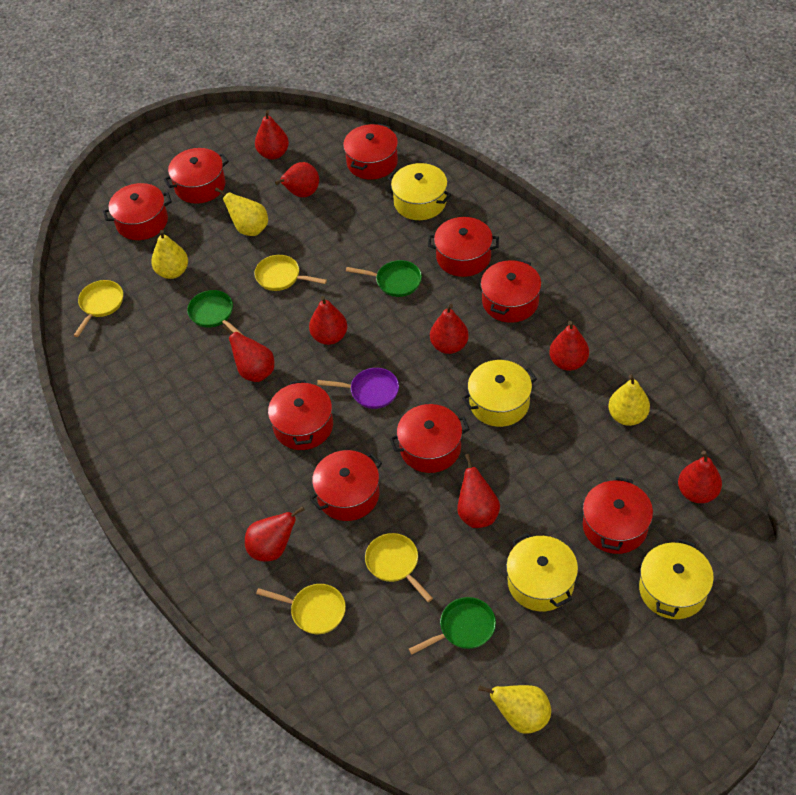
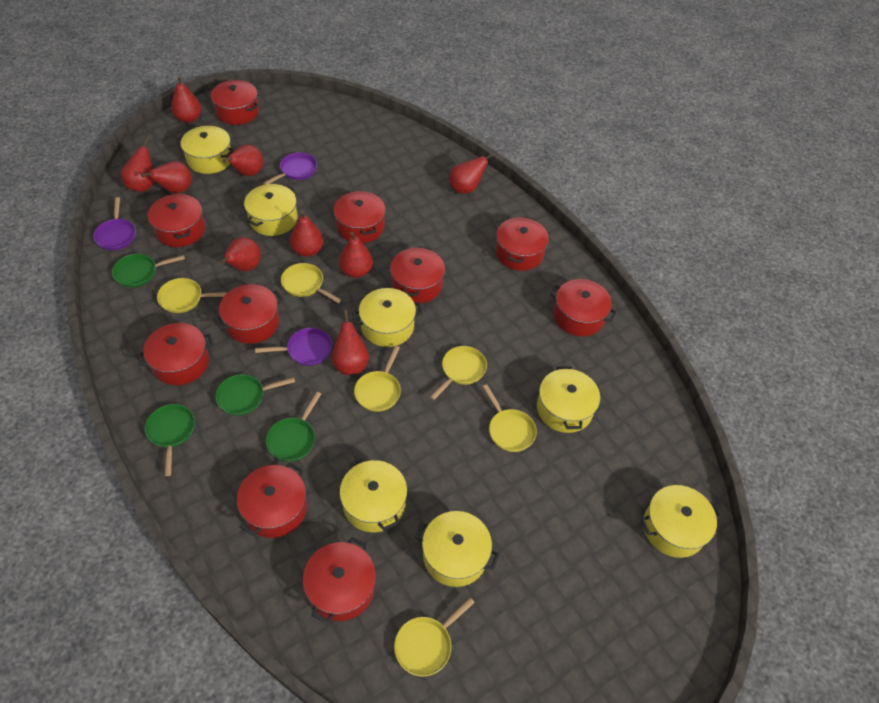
green pan: [187,290,243,335] [346,260,422,297] [409,597,496,654] = 3 -> [112,254,185,288] [145,404,195,476] [215,374,295,416] [266,392,321,462] = 4
purple pan: [317,368,399,409] = 1 -> [93,197,136,251] [255,328,332,366] [263,152,317,185] = 3
red pot: [103,183,172,240] [164,148,229,204] [268,380,333,450] [309,450,382,521] [343,124,398,180] [390,404,470,473] [428,217,499,277] [481,259,541,323] [583,477,653,554] = 9 -> [137,323,213,385] [148,193,205,247] [211,80,259,125] [214,284,283,344] [237,463,307,538] [303,537,376,623] [334,190,386,243] [390,246,445,303] [495,216,549,271] [550,279,617,336] = 10
yellow pan: [73,280,123,337] [254,255,327,291] [256,584,346,634] [365,533,433,602] = 4 -> [157,278,228,313] [281,263,341,303] [354,346,401,412] [394,597,475,677] [430,346,487,400] [482,384,537,452] = 6
yellow pear: [151,230,188,279] [215,187,268,236] [478,685,551,734] [608,375,650,426] = 4 -> none = 0
yellow pot: [388,163,451,220] [462,360,537,427] [506,533,578,611] [639,539,714,619] = 4 -> [179,126,234,174] [244,184,298,236] [340,457,407,532] [352,288,422,347] [415,511,499,587] [537,366,600,433] [641,485,722,558] = 7

